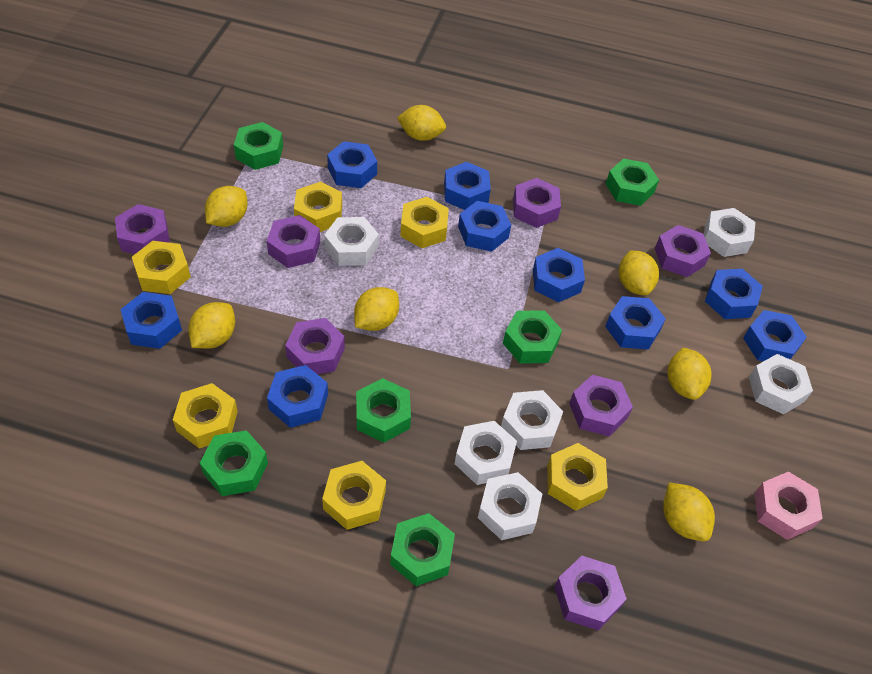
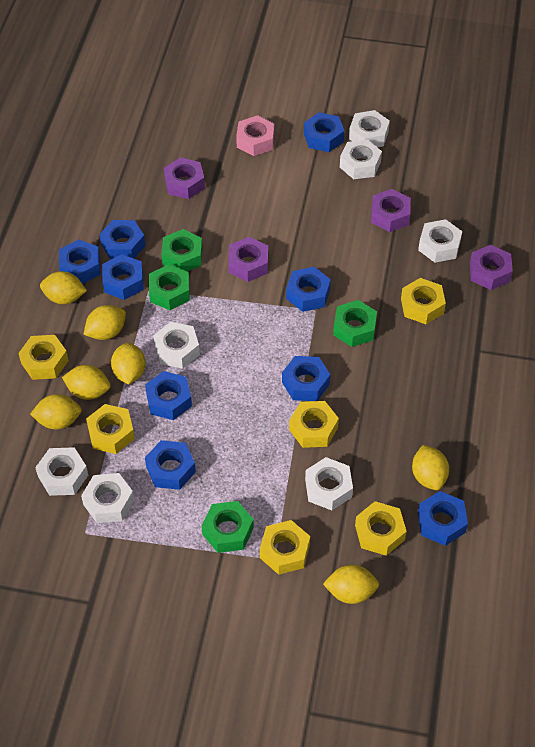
green nut: [200,430,268,496] [234,122,283,170] [356,378,411,443] [390,513,455,586] [503,310,562,364] [606,159,659,206] = 6 -> [149,264,190,310] [161,229,203,272] [202,501,254,553] [333,300,377,347] = 4
purple nut: [115,204,170,254] [267,215,320,268] [285,318,345,374] [513,178,561,228] [554,556,627,630] [569,375,633,436] [655,225,711,277] = 7 -> [164,157,205,199] [228,237,268,282] [371,189,411,232] [470,245,513,290] = 4
white nut: [324,217,379,266] [455,421,517,485] [478,472,542,540] [501,390,563,450] [704,208,755,257] [749,354,813,414] = 6 -> [35,447,88,496] [81,473,134,523] [153,322,200,369] [305,457,353,510] [340,140,382,179] [349,110,390,147] [418,219,462,263] = 7

